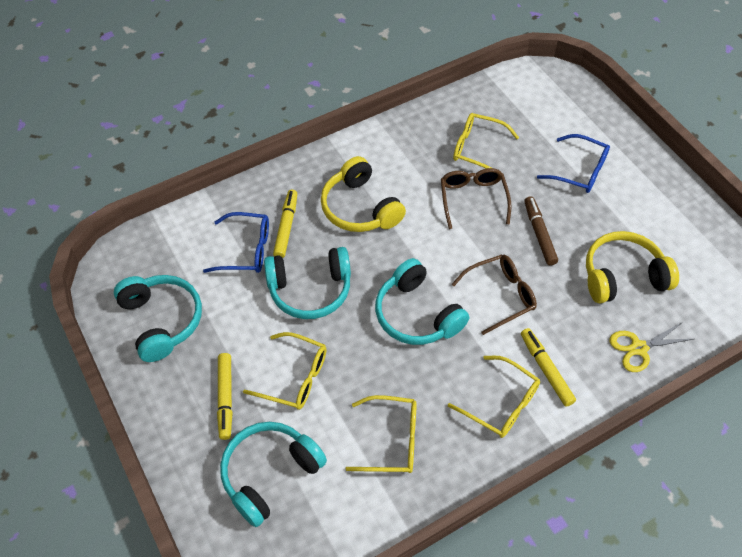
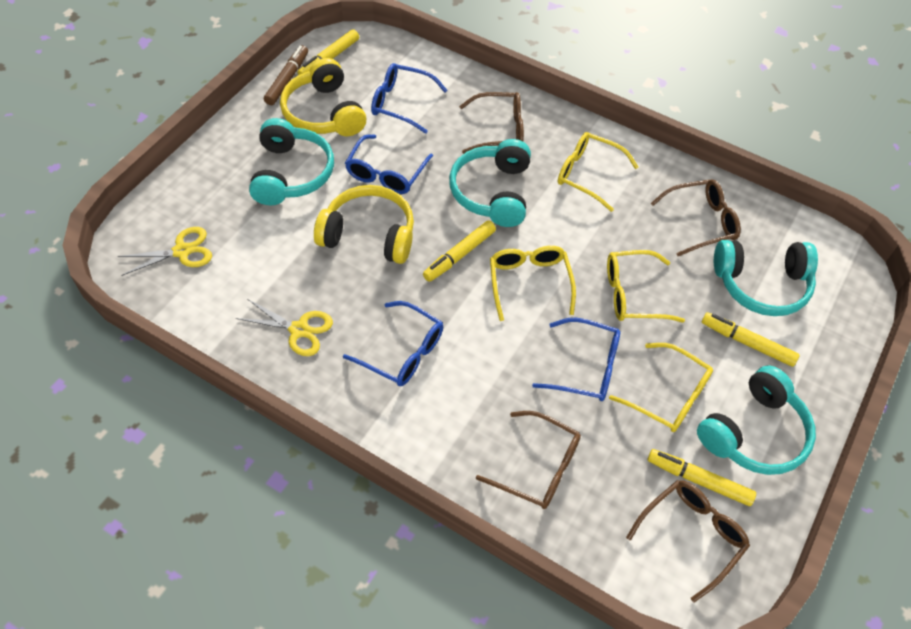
blue glasses: [203,212,269,273] [537,134,610,193] = 2 -> [343,301,443,386] [345,134,433,194] [371,63,447,134] [532,318,620,401] = 4
brown glasses: [441,168,511,229] [452,254,537,335] = 2 -> [459,92,524,154] [476,411,581,509] [626,480,750,603] [651,179,741,256] = 4
yellow marker: [217,353,233,440] [273,190,297,258] [521,328,576,407] = 3 -> [298,29,359,75] [423,220,496,282] [648,449,756,506] [702,312,800,367] = 4
yellow scissors: [609,322,693,372] = 1 -> [118,227,212,276] [236,299,333,356] = 2

